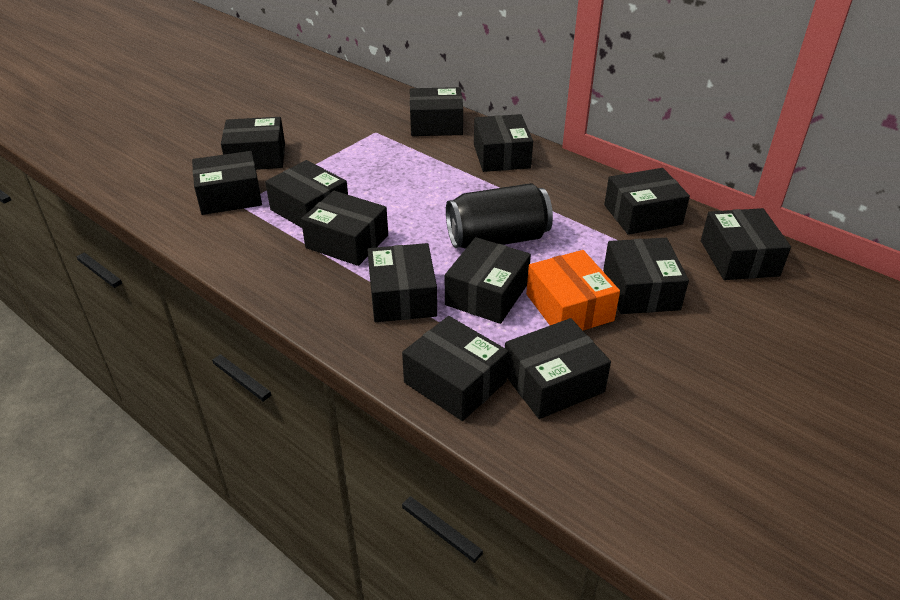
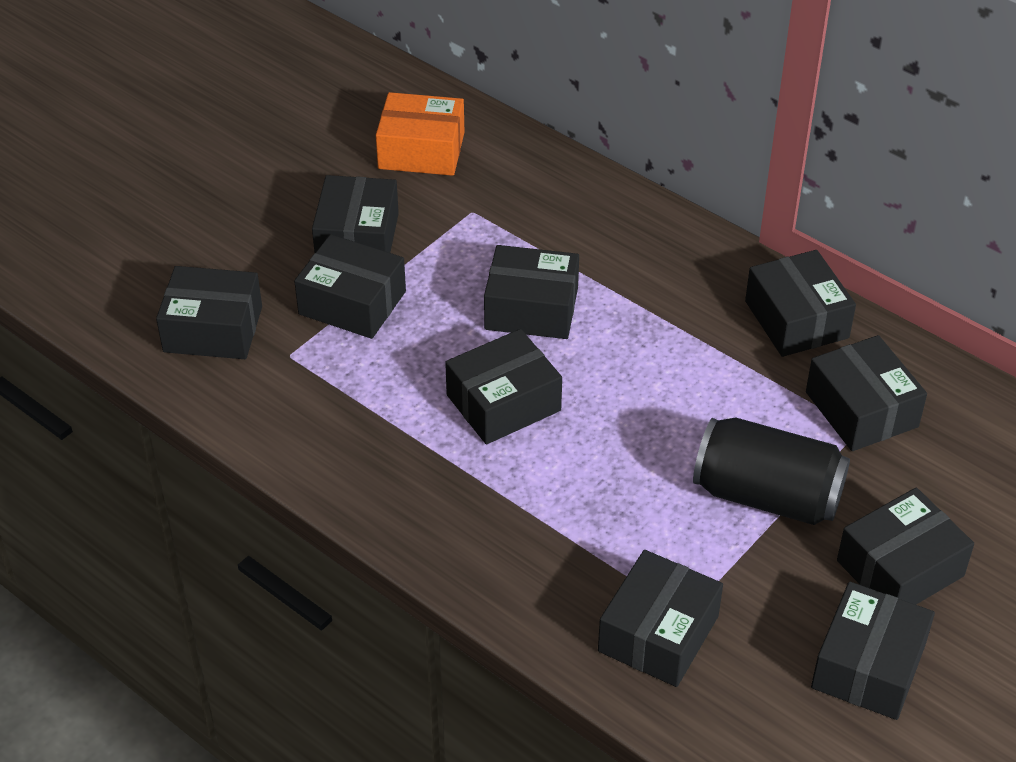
black box: [192,151,262,215] [221,117,285,170] [265,160,348,228] [301,191,388,266] [367,243,437,322] [402,316,509,421] [410,87,463,136] [445,237,531,324] [474,114,533,172] [505,318,611,419] [603,238,689,314] [604,168,690,235] [701,208,791,280] = 13 -> [156,266,262,359] [294,234,406,339] [312,175,399,253] [445,329,562,444] [484,245,579,339] [598,550,723,687] [745,250,856,357] [806,335,927,451] [811,582,935,720] [837,488,974,605] = 10

